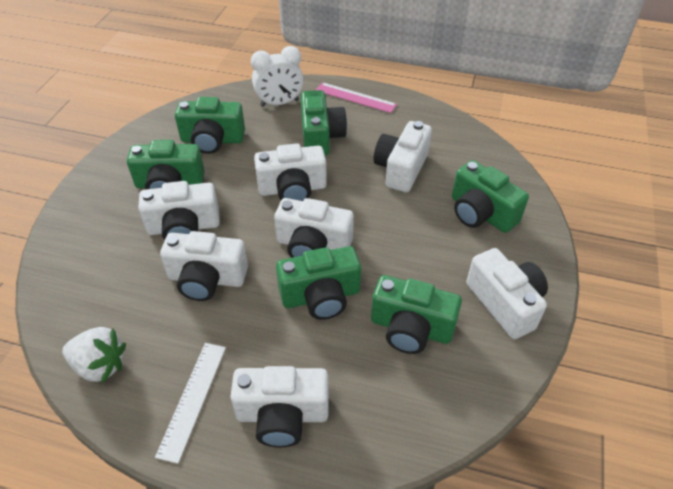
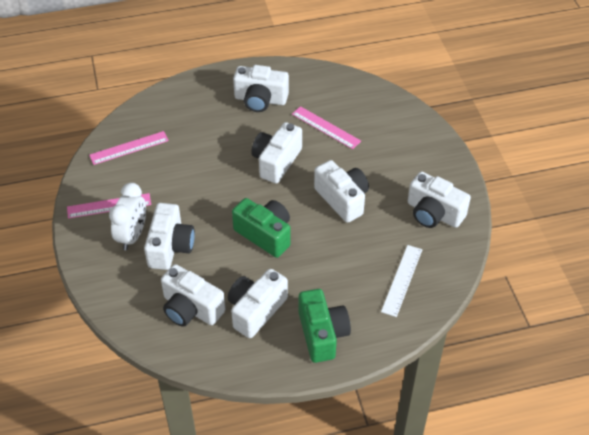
green camera: [127,140,205,189] [175,97,245,154] [276,246,361,320] [301,90,347,156] [371,275,462,354] [452,160,529,233] = 6 -> [232,198,291,258] [298,289,351,363] = 2
pink ruler: [316,82,397,113] = 1 -> [67,193,151,219] [89,131,169,165] [292,106,361,149] = 3
white strawberry: [62,327,126,383] = 1 -> none = 0

